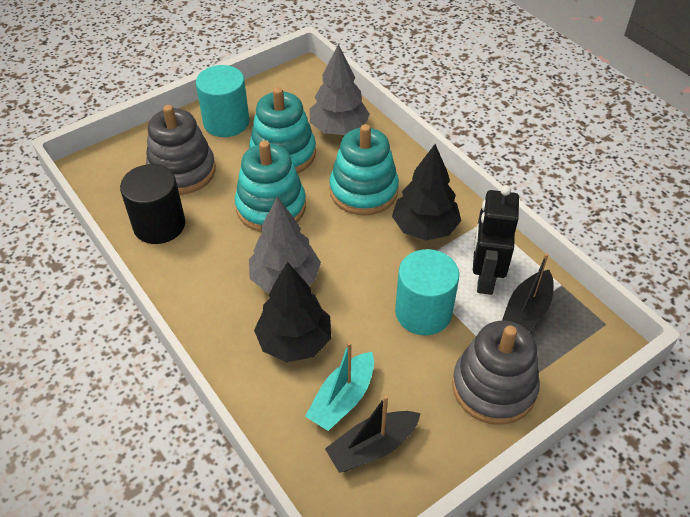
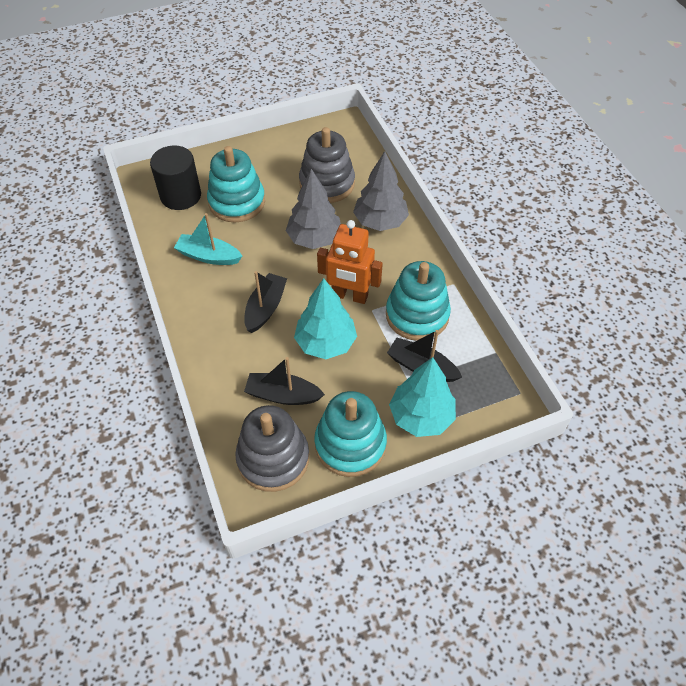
black boat: [325,395,421,473] [502,253,553,332] = 2 -> [244,271,287,333] [244,357,325,405] [387,330,462,382] = 3
black robot: [473,185,519,295] = 1 -> none = 0
black tree: [254,262,331,362] [392,144,461,241] = 2 -> none = 0
orange robot: none = 0 -> [317,220,383,304] = 1
turquoise cylinder: [196,65,249,137] [395,249,459,335] = 2 -> none = 0
turquoise tree: none = 0 -> [294,278,357,359] [389,357,456,437] = 2

